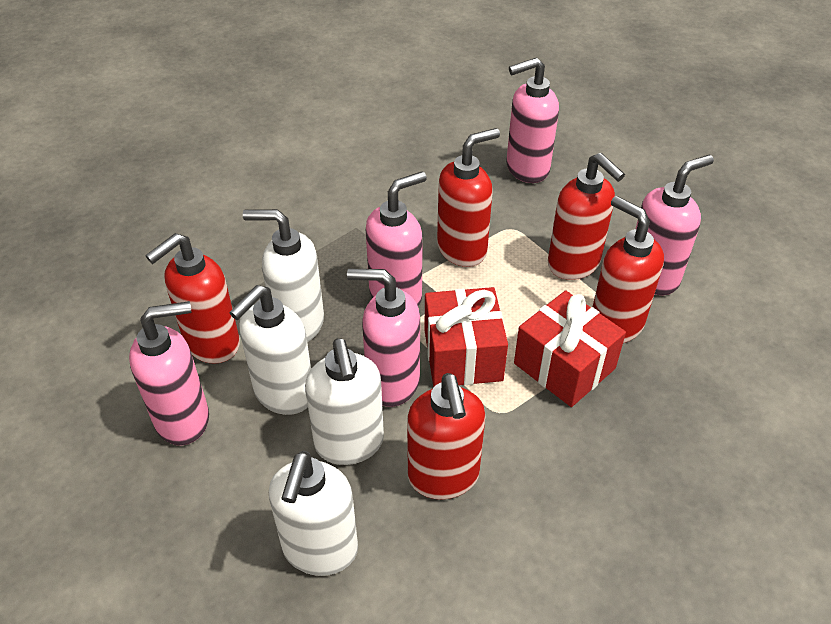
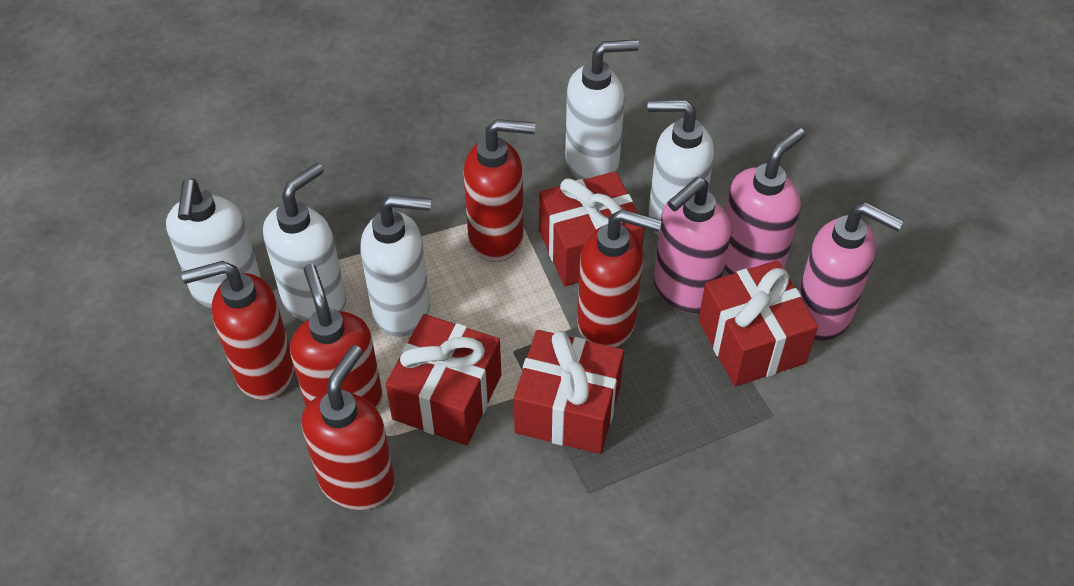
pink soap dispenser: [129,301,209,445] [347,269,420,407] [366,171,427,306] [506,58,559,183] [636,155,714,295] = 5 -> [654,177,731,313] [724,128,805,275] [799,203,904,341] = 3
red gift: [424,287,508,387] [514,291,626,407] = 2 -> [385,314,501,445] [514,330,624,454] [539,171,645,286] [698,260,818,386] = 4
white soap dispenser: [229,285,311,415] [243,209,324,342] [269,451,358,576] [305,338,384,465] = 4 -> [166,179,261,308] [263,163,346,321] [360,195,431,337] [565,39,639,180] [648,100,714,237] = 5

